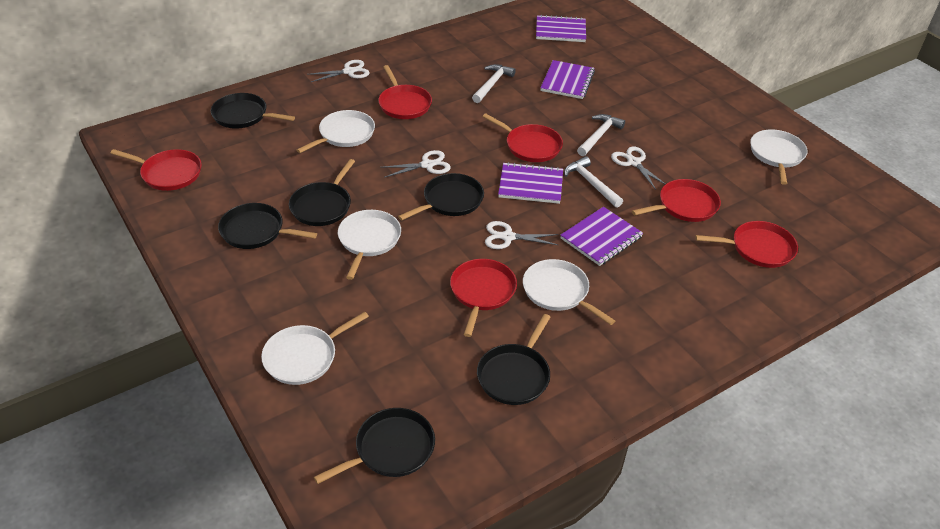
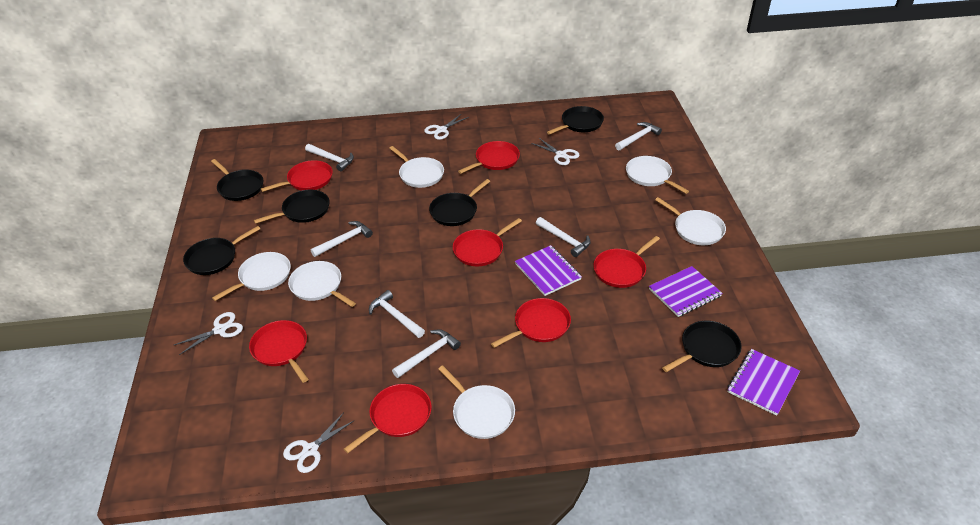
purple notebook: [498,162,563,204] [536,15,586,42] [540,60,595,99] [560,207,643,266] = 4 -> [515,245,582,296] [649,266,722,317] [727,349,800,416] = 3
red pan: [110,149,202,191] [378,65,432,119] [450,259,517,337] [483,113,563,162] [632,179,721,222] [695,221,798,268] = 6 -> [249,320,308,383] [261,160,333,192] [344,384,432,453] [453,218,522,266] [458,141,520,174] [491,298,571,348] [593,236,660,288] = 7
white hammer: [472,64,516,103] [564,156,623,208] [577,114,625,156] = 3 -> [305,144,354,171] [311,221,373,257] [369,290,425,338] [392,329,461,378] [536,217,591,257] [615,122,662,150] = 6
white pan: [261,312,369,385] [297,110,375,153] [338,210,401,280] [523,259,615,325] [750,129,808,185] = 5 -> [212,252,291,301] [288,261,356,307] [389,146,444,188] [438,365,515,439] [626,156,689,194] [655,197,726,245] = 6

